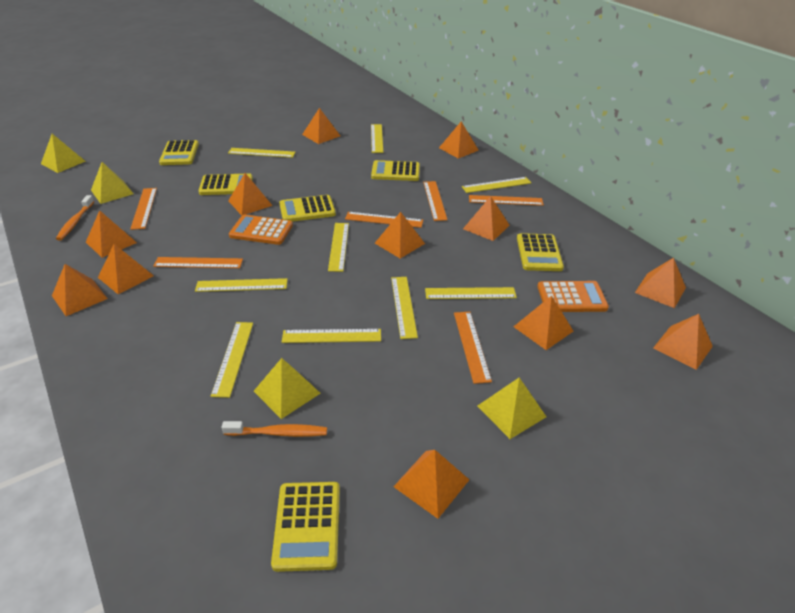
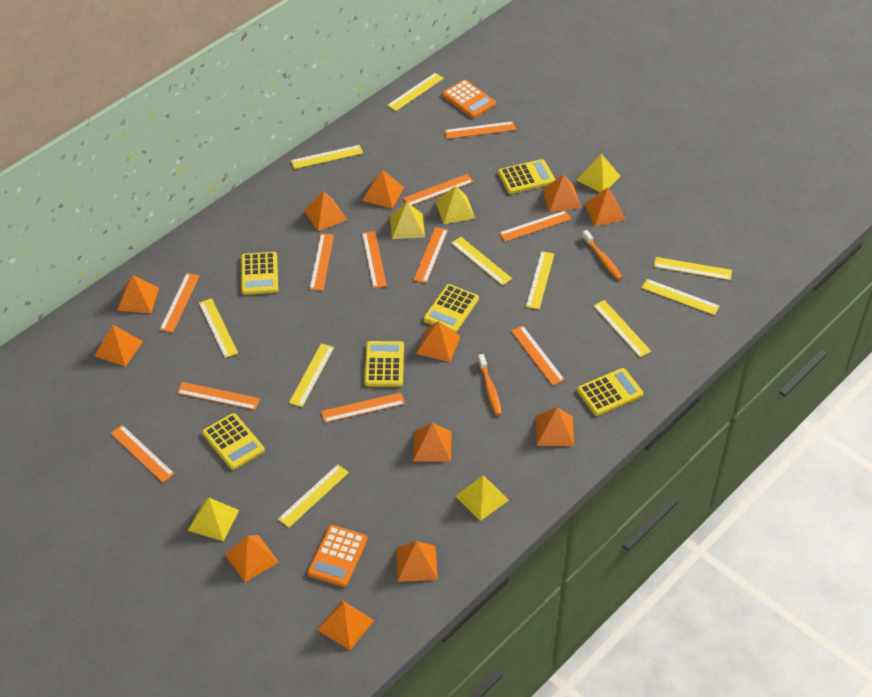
orange ruler: [130,188,157,230] [153,257,243,268] [345,212,423,228] [423,181,447,221] [454,312,492,384] [469,195,544,206] = 6 -> [110,425,175,483] [160,273,200,333] [177,382,260,410] [310,234,334,291] [321,393,405,423] [362,231,387,288] [403,174,473,205] [414,227,448,283] [444,121,516,139] [499,211,571,242] [511,326,565,386] = 11
yellow pyramid: [41,134,86,173] [91,162,134,204] [254,358,321,419] [478,377,546,439] = 4 -> [188,498,239,541] [390,202,425,239] [436,186,475,224] [455,475,509,521] [576,154,621,192] = 5
yellow ruler: [195,278,288,292] [211,322,253,398] [228,148,295,158] [282,329,381,343] [328,223,349,272] [371,124,383,153] [391,277,418,339] [425,287,517,299] [462,177,531,193] = 9 -> [199,298,238,358] [278,464,349,528] [289,343,334,407] [291,145,363,169] [387,73,444,111] [451,237,512,285] [526,251,554,309] [593,300,651,357] [642,279,719,315] [654,257,732,280] = 10

